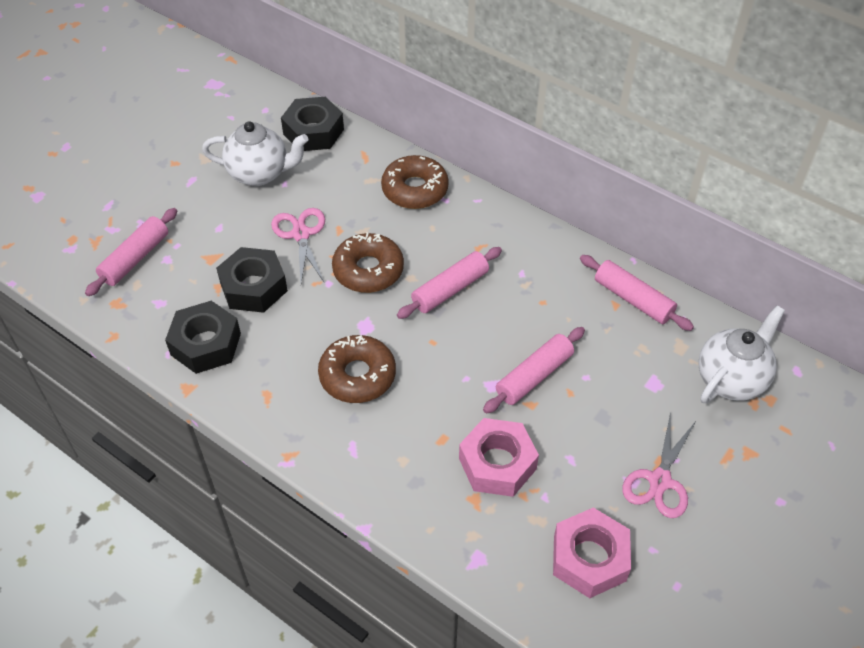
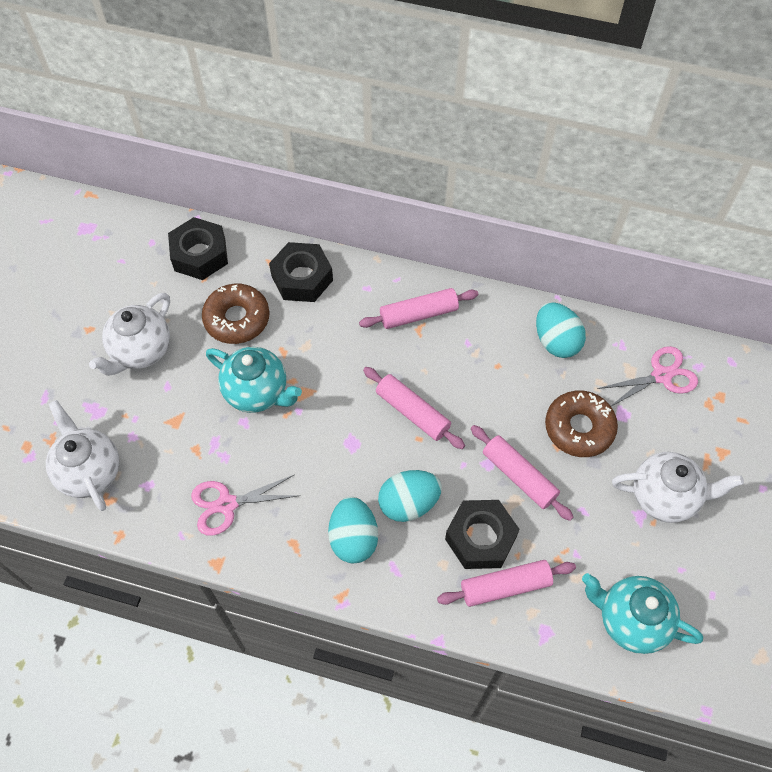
brown donut: [318,335,396,403] [332,232,404,293] [381,155,449,209] = 3 -> [202,284,270,344] [545,390,618,457] = 2
pink nut: [459,418,539,497] [553,507,631,598] = 2 -> none = 0
turquoise egg: none = 0 -> [328,497,378,563] [378,470,442,522] [536,302,586,358] = 3
turquoise teapot: none = 0 -> [206,347,302,413] [582,573,703,654] = 2
white teapot: [202,121,308,186] [699,305,785,403] = 2 -> [46,400,119,511] [89,293,170,376] [612,452,744,523] = 3

